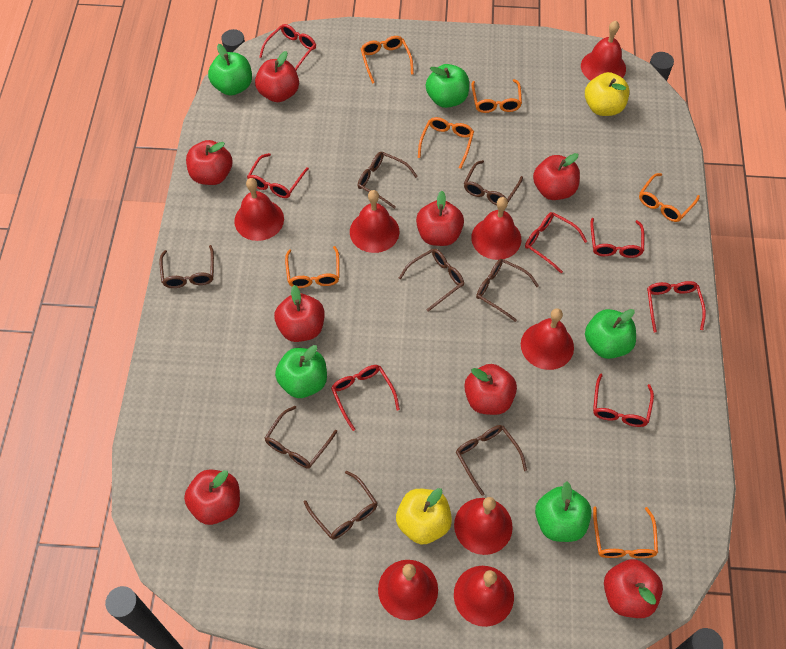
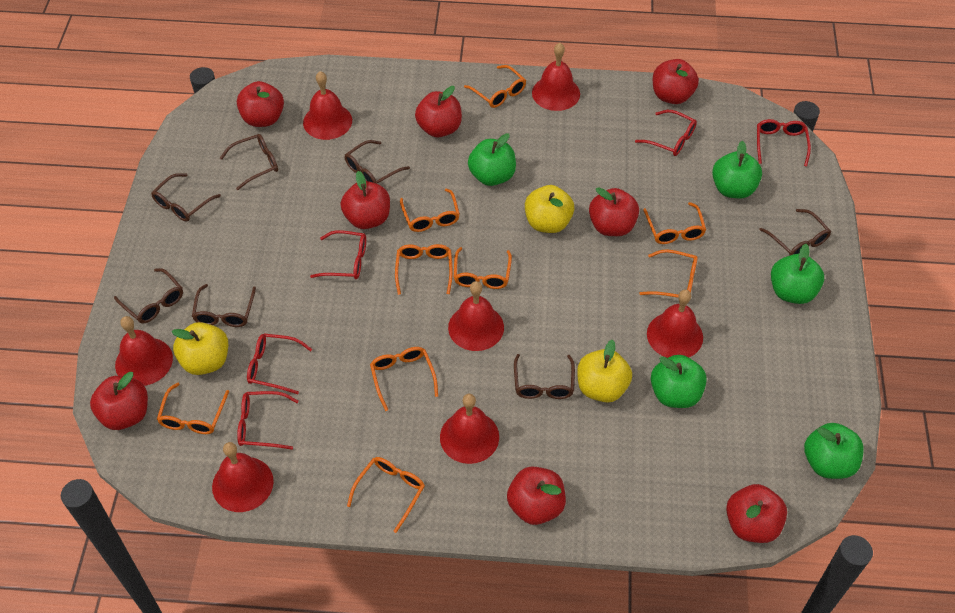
brown glasses: [160,245,214,288] [265,406,337,469] [304,471,377,540] [357,152,418,209] [399,249,464,312] [456,425,527,496] [464,160,523,205] [476,259,539,322] = 8 -> [114,268,183,324] [151,173,221,222] [192,284,256,327] [220,134,278,190] [345,140,410,184] [514,354,575,399] [759,209,831,256] = 7
orange glasses: [285,246,340,288] [361,36,414,84] [418,117,474,169] [472,79,522,113] [593,506,658,558] [639,173,700,222] = 6 -> [157,382,229,434] [347,457,425,533] [370,347,438,411] [395,244,453,295] [400,188,460,232] [454,247,512,289] [464,65,526,108] [639,249,698,297] [643,202,706,244] = 9
red bell: [234,178,284,241] [350,190,399,253] [378,560,438,620] [454,497,513,555] [454,566,514,627] [471,197,521,260] [521,308,574,370] [581,21,626,81] = 8 -> [115,316,173,386] [212,442,274,512] [303,71,352,140] [440,394,499,464] [448,281,504,351] [532,43,580,111] [647,290,703,358] = 7
red glasses: [247,153,309,198] [259,24,316,70] [331,365,400,431] [525,212,587,273] [590,218,644,258] [593,374,654,427] [647,281,706,332] = 7 -> [237,391,298,450] [247,334,312,394] [310,230,366,279] [635,110,697,156] [757,119,811,167] = 5
yellow apple: [396,488,452,544] [585,72,629,116] = 2 -> [171,322,228,375] [525,185,574,233] [577,340,632,403] = 3

